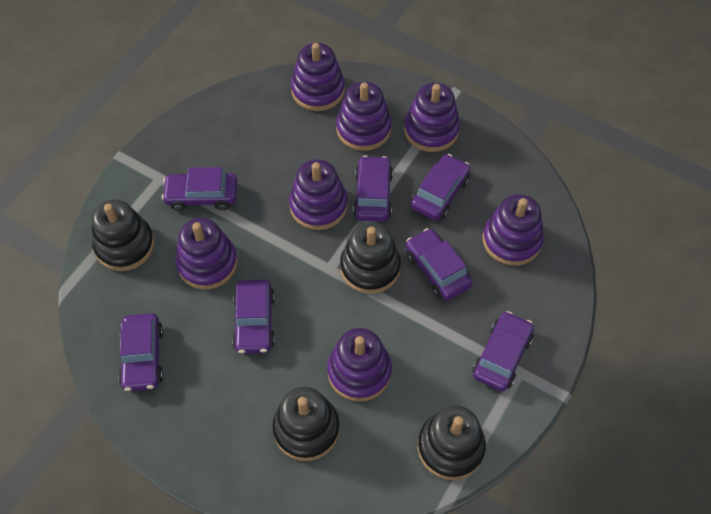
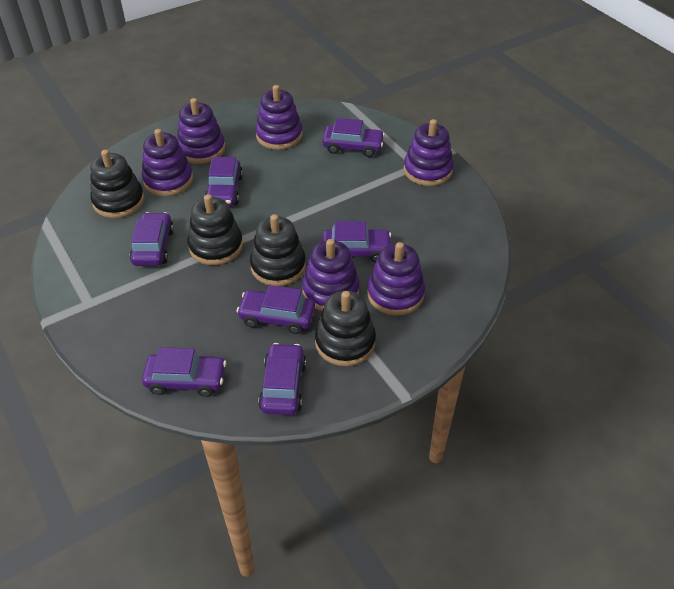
purple stacking toy: [175,218,238,290] [289,159,348,230] [291,43,345,111] [327,328,392,402] [336,82,392,151] [404,83,460,152] [482,194,544,266] = 7 -> [141,129,193,196] [177,98,226,164] [255,85,303,150] [302,239,360,311] [367,242,425,316] [404,119,454,186] = 6

